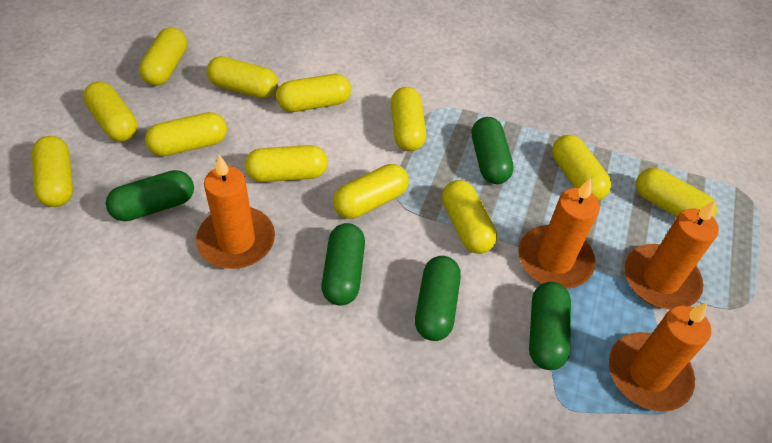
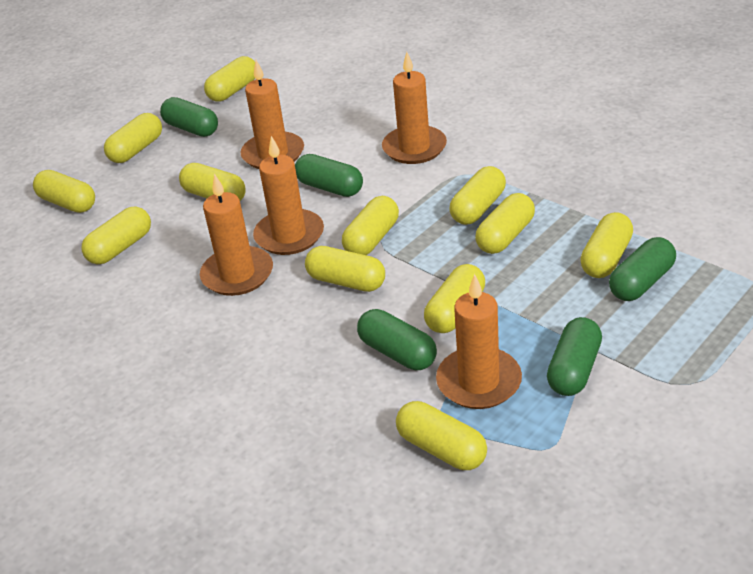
orange candle: [196,155,275,269] [518,178,600,289] [609,303,711,412] [625,200,719,309] = 4 -> [200,174,273,296] [240,60,304,169] [253,136,324,255] [382,52,447,164] [436,274,522,409] = 5

